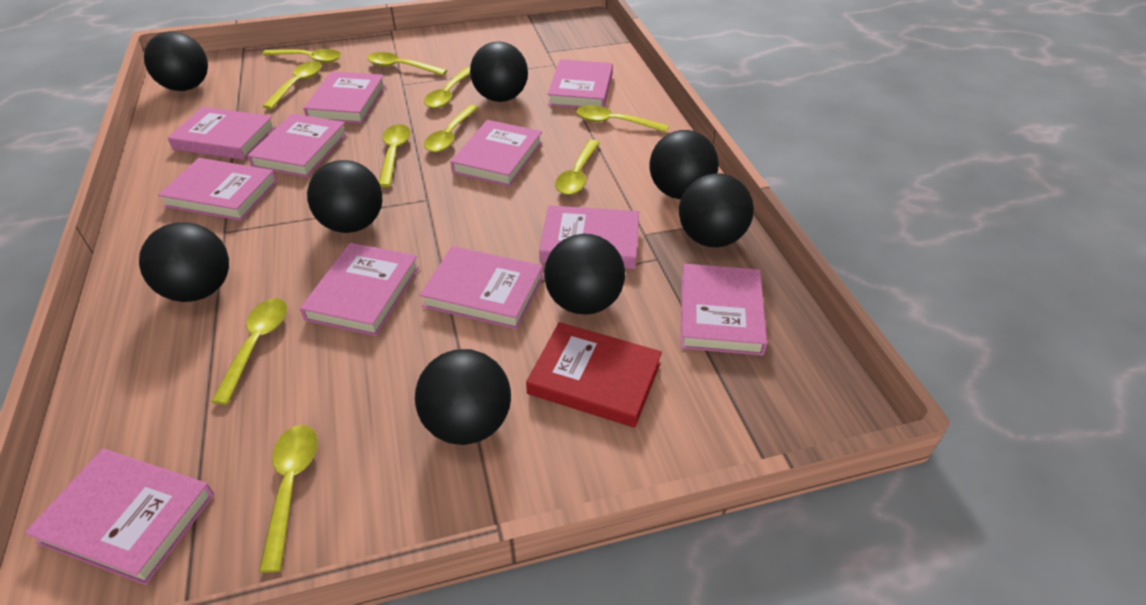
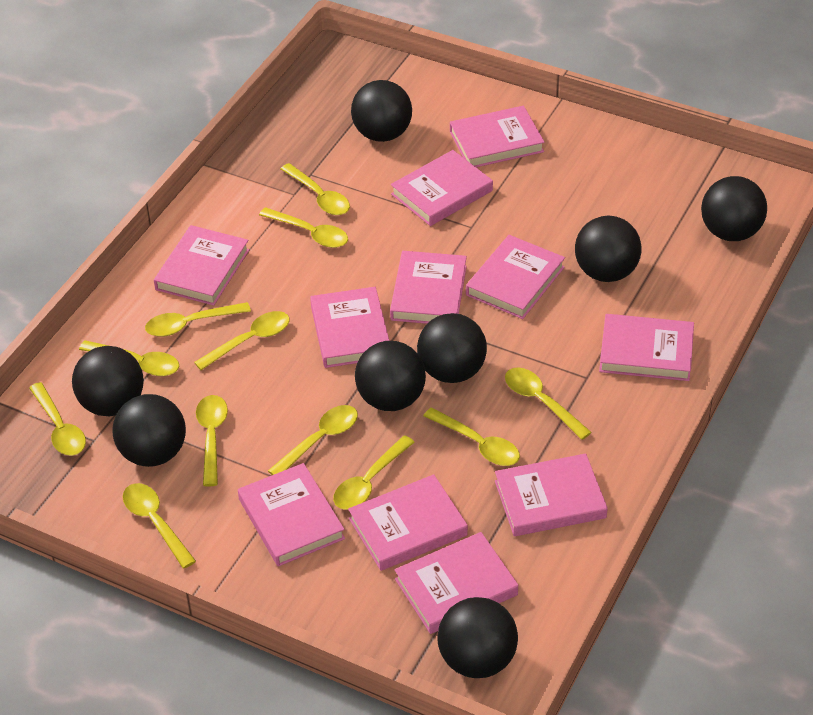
red book: [526,322,662,428] = 1 -> none = 0
yellow spoon: [211,298,287,405] [259,425,318,572] [262,49,341,63] [263,61,322,109] [367,52,447,76] [379,124,411,187] [424,67,470,108] [424,105,479,152] [555,140,600,195] [576,105,669,132] = 10 -> [29,382,86,456] [79,340,179,376] [123,483,196,569] [145,302,251,337] [194,311,290,370] [196,395,228,487] [259,207,348,248] [268,405,358,475] [281,163,350,215] [333,435,415,509] [423,408,520,466] [505,367,592,440] = 12

